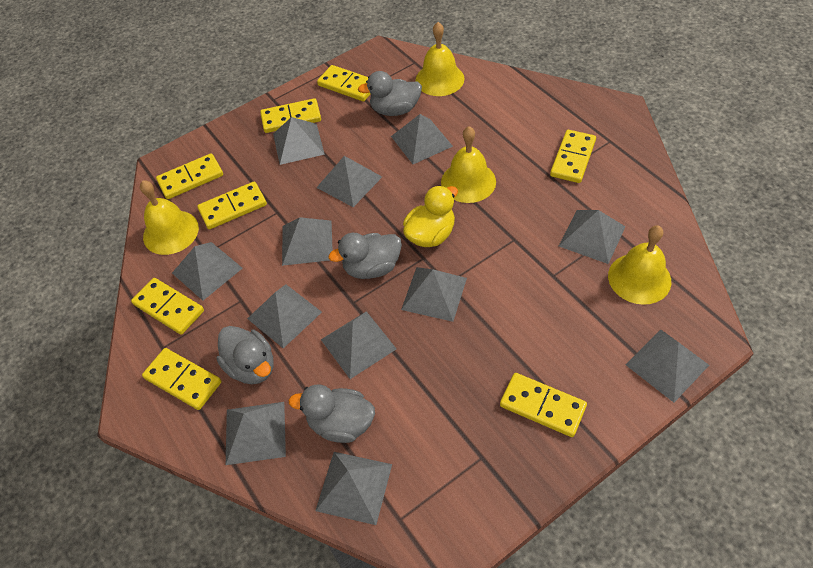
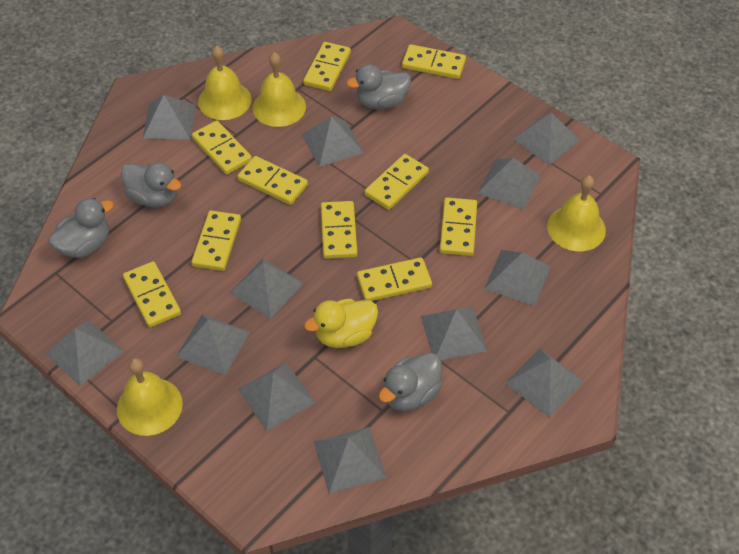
yellow domino: [131,278,204,335] [142,348,221,410] [156,153,223,199] [197,182,267,229] [260,98,321,133] [317,65,371,102] [500,373,587,437] [550,130,596,183] = 8 -> [123,261,181,327] [191,210,241,271] [192,121,252,175] [237,156,308,205] [303,42,351,91] [321,201,357,259] [357,257,432,301] [365,154,429,210] [402,44,466,79] [440,197,477,256] = 10

